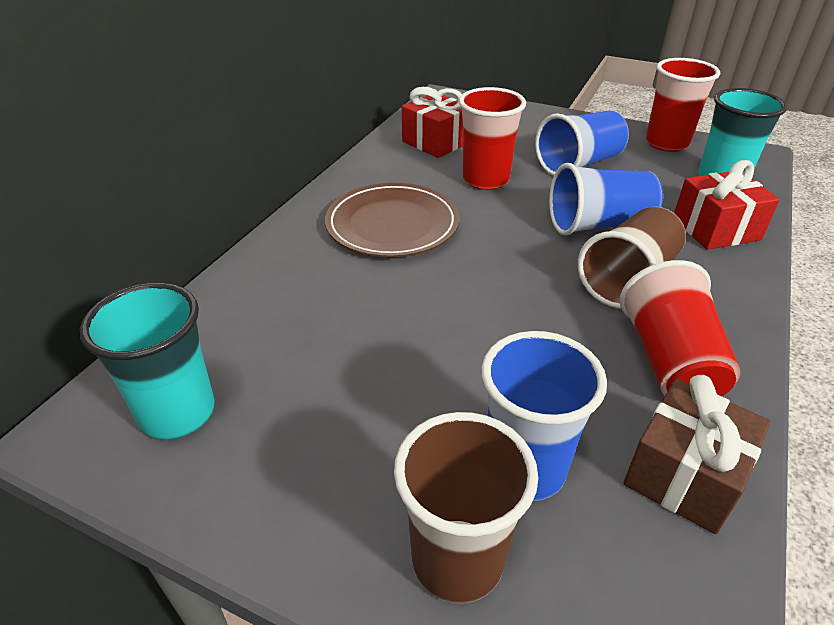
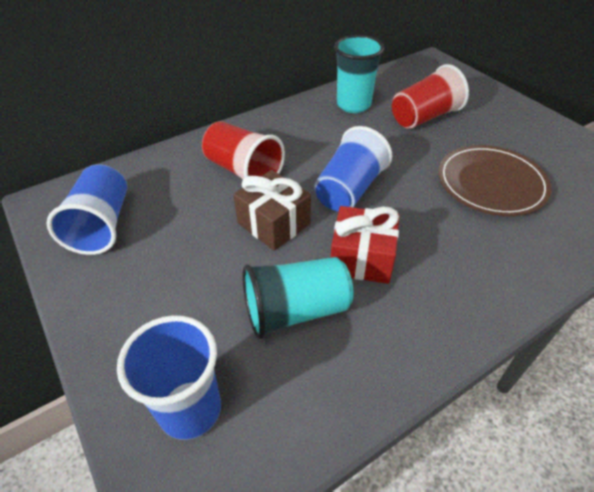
brown cup: [394,412,538,603] [578,207,686,309] = 2 -> none = 0
red cup: [459,87,526,190] [620,260,741,396] [646,58,720,152] = 3 -> [202,121,285,179] [392,64,469,129] = 2
red gift: [402,87,463,158] [674,160,780,250] = 2 -> [331,206,399,284] = 1

